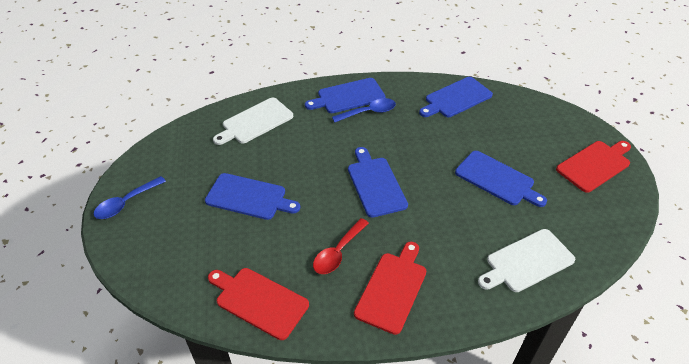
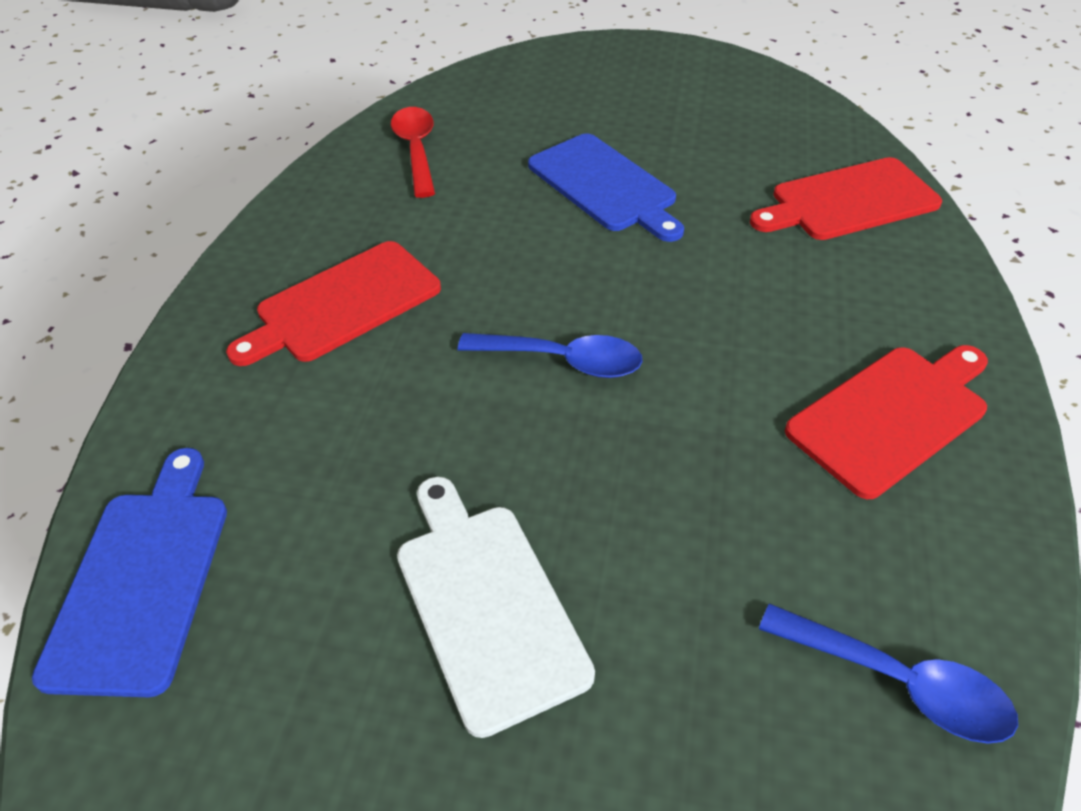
blue cutting board: [205,173,300,220] [305,78,386,113] [348,147,408,218] [419,77,493,117] [455,151,547,207] = 5 -> [32,448,227,697] [528,133,684,242] = 2
white cutting board: [213,98,293,145] [478,229,575,292] = 2 -> [397,477,595,738] = 1

